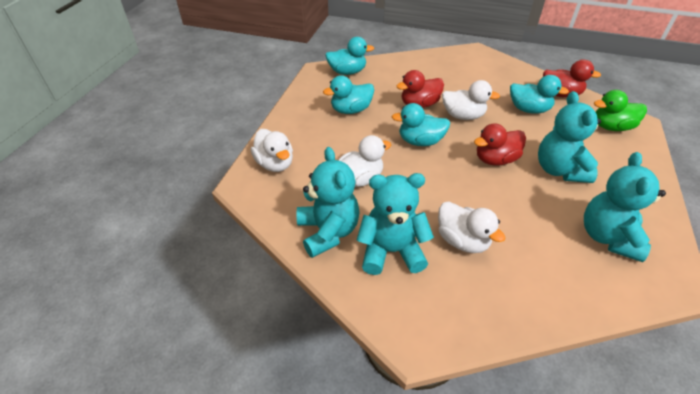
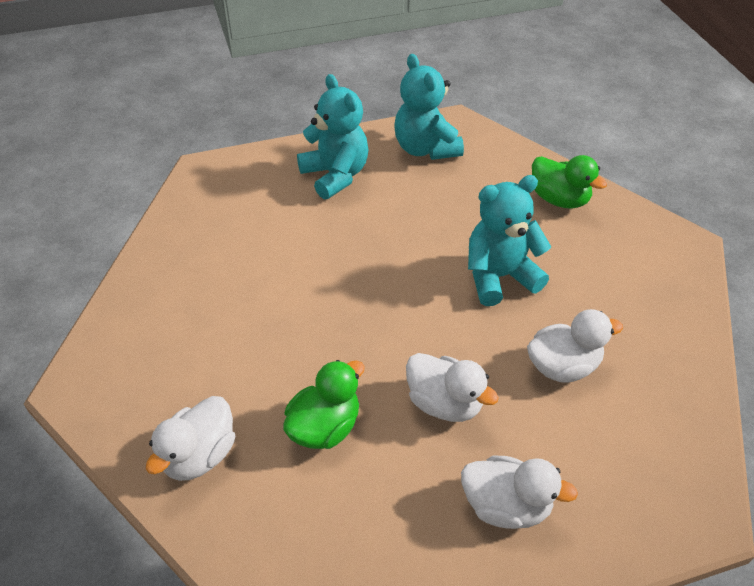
green duck: [594,90,647,131] = 1 -> [283,360,365,449] [532,155,607,209] = 2
red duck: [397,70,444,108] [474,123,526,166] [543,59,601,98] = 3 -> none = 0
turquoise duck: [323,75,374,114] [325,37,374,75] [392,103,450,146] [510,75,569,113] = 4 -> none = 0
turquoise teddy bear: [297,147,359,258] [356,173,434,275] [538,91,601,183] [584,152,666,262] = 4 -> [297,74,369,200] [395,54,464,160] [468,175,551,306] = 3

